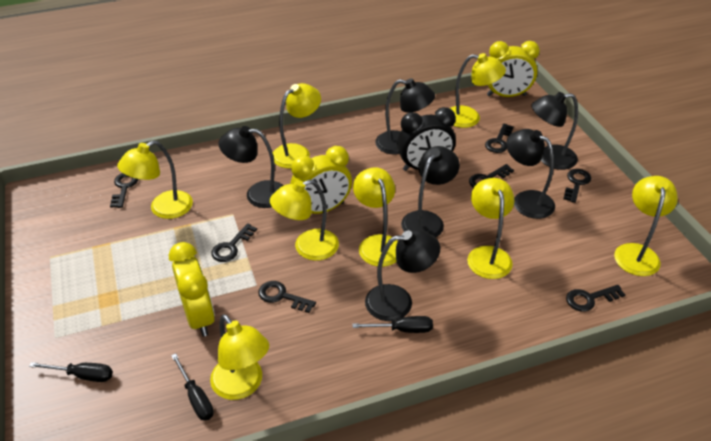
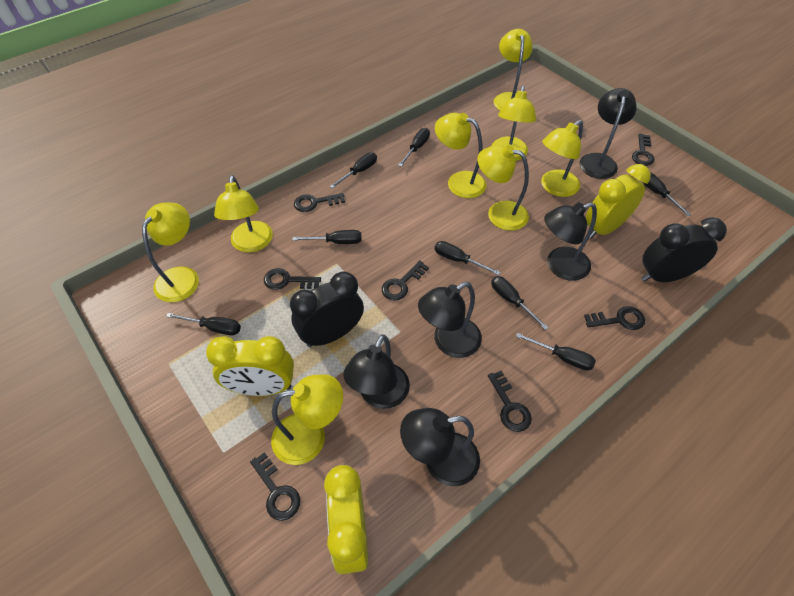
black clock: [397,107,456,171] = 1 -> [290,271,364,347] [641,217,727,282] = 2
black lamp: [218,126,284,208] [365,230,440,321] [375,78,435,155] [401,146,460,238] [506,129,555,219] [531,92,578,170] = 6 -> [343,334,410,409] [400,408,480,486] [418,282,482,358] [544,203,597,281] [579,88,637,179] = 5
black screwdriver: [29,362,113,382] [171,353,214,421] [353,316,433,333] = 3 -> [166,313,241,335] [292,230,362,244] [330,152,377,188] [398,128,430,167] [435,241,501,275] [491,276,549,330] [516,333,596,370] [642,172,691,216] = 8

